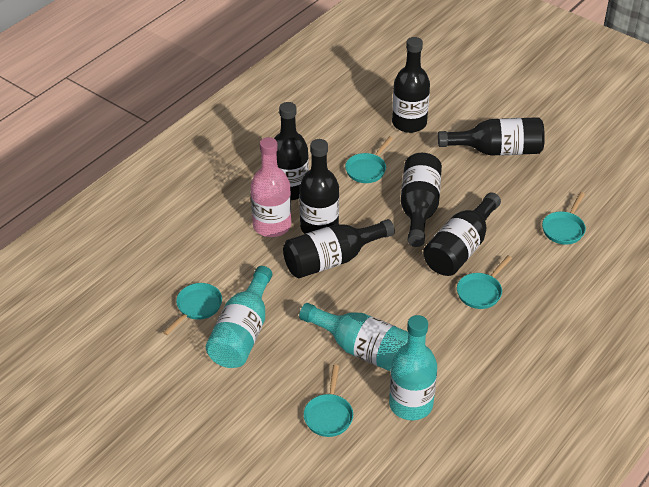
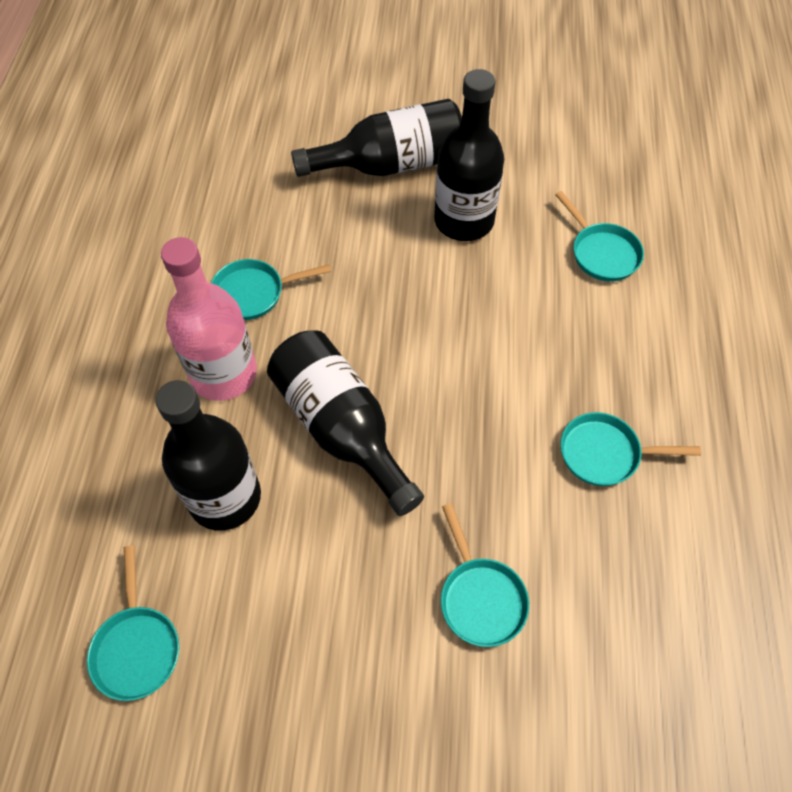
black bottle: [274,102,309,200] [283,219,395,278] [299,139,339,234] [392,37,430,133] [401,153,442,247] [423,192,501,276] [438,117,545,156] = 7 -> [155,380,261,531] [267,330,424,516] [291,99,462,177] [434,69,504,241] = 4
turquoise bottle: [206,266,272,368] [299,303,408,372] [389,315,437,420] = 3 -> none = 0

